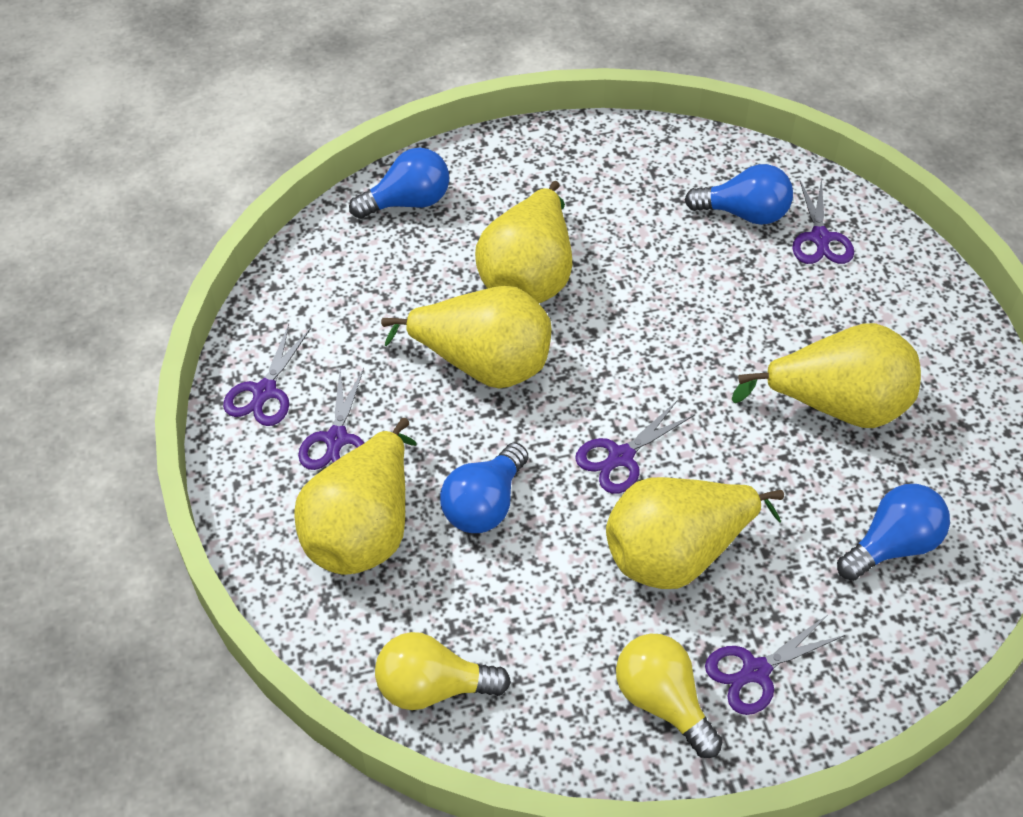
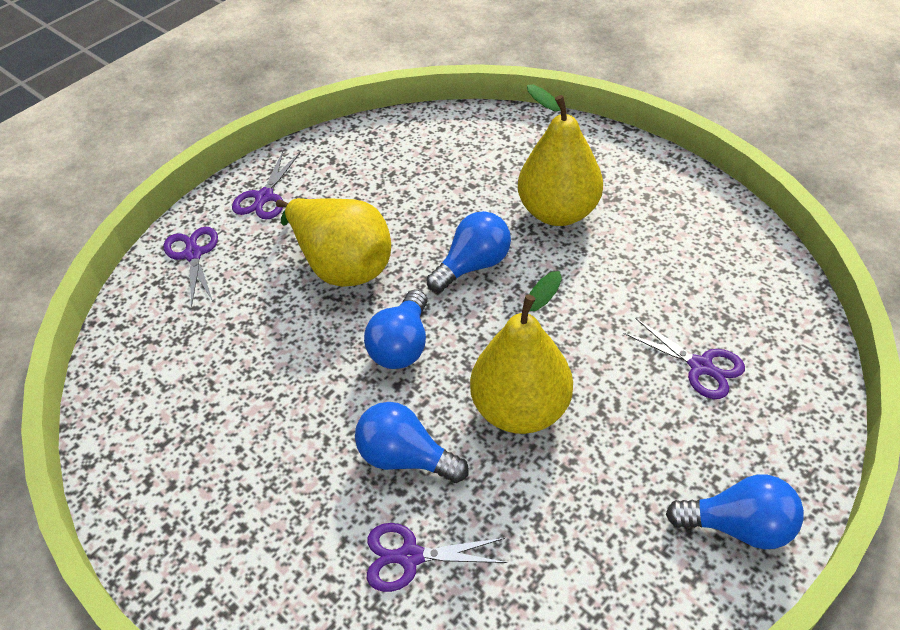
purple scissors: [223,324,311,426] [298,368,364,470] [575,401,695,494] [705,615,845,715] [792,179,854,264] = 5 -> [163,227,218,307] [232,152,300,220] [367,523,507,592] [623,318,745,399] = 4
yellow light bulb: [375,632,511,710] [616,633,723,758] = 2 -> none = 0
yellow pear: [294,418,417,575] [381,286,551,388] [475,181,572,303] [606,477,784,589] [732,323,921,428] = 5 -> [276,198,391,287] [470,271,573,434] [518,84,603,226] = 3

